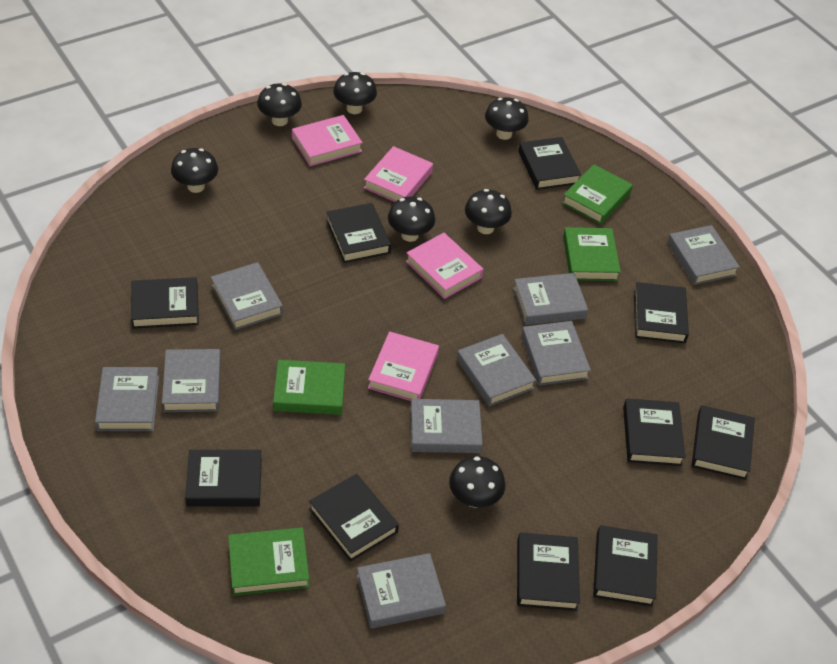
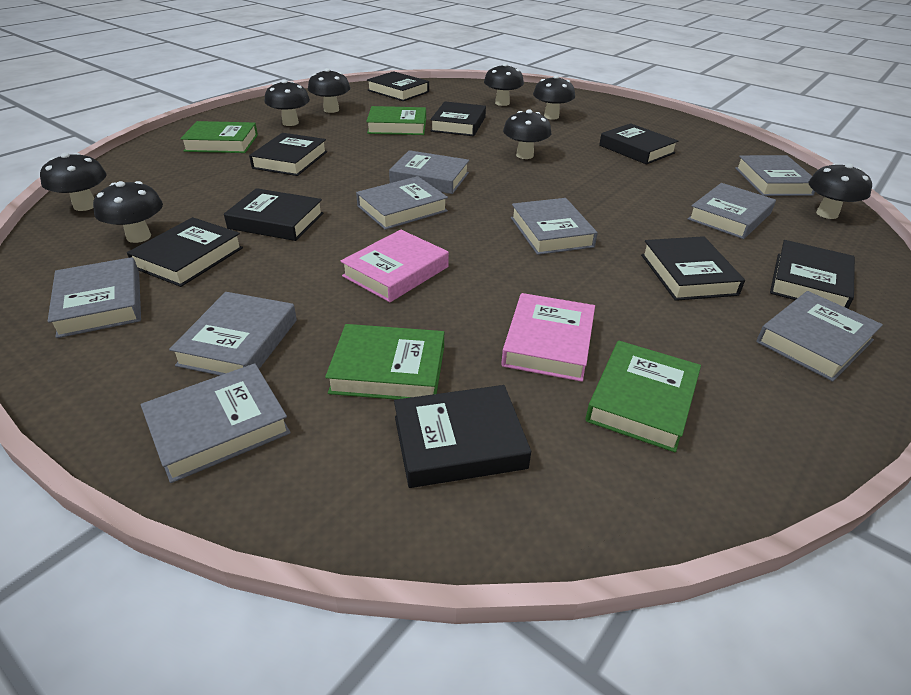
black book: [131,277,199,329] [185,450,262,507] [309,474,399,562] [326,203,391,263] [517,533,580,611] [518,137,581,190] [593,525,658,606] [623,398,686,466] [634,282,689,343] [691,405,755,480] = 10 -> [127,217,243,287] [224,188,324,241] [249,133,327,176] [367,71,429,101] [394,385,531,488] [430,102,486,136] [599,123,678,165] [641,236,745,301] [770,240,855,308] = 9
black mushroom: [171,148,218,193] [257,83,302,126] [333,72,377,114] [388,196,435,242] [449,456,505,508] [465,189,512,234] [485,97,529,140] = 7 -> [40,153,106,211] [93,181,163,243] [264,80,310,126] [308,68,350,113] [484,63,524,106] [503,109,551,159] [533,75,575,120] [808,163,872,219] = 8
pink book: [292,115,363,166] [364,146,433,202] [368,331,439,401] [406,233,483,299] = 4 -> [340,230,449,302] [501,293,595,382] = 2

